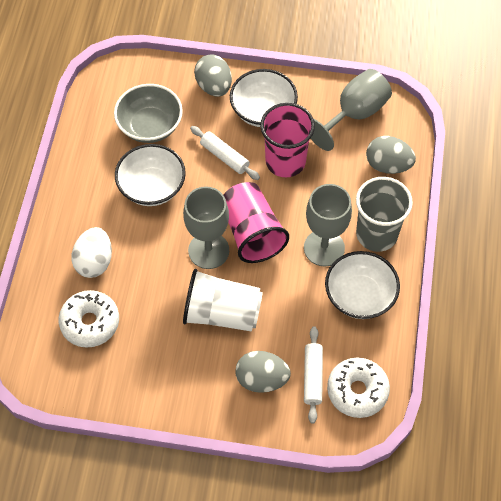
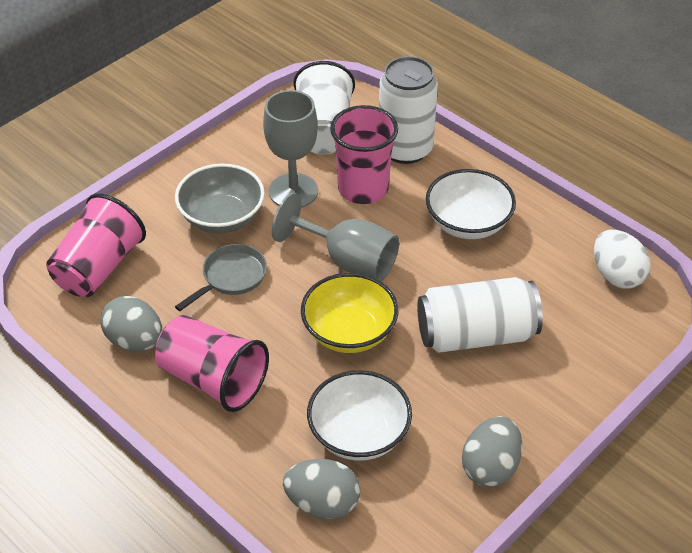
grey cup: [356,177,413,252] = 1 -> none = 0
grey goblet: [183,186,229,269] [304,184,352,266] [311,69,392,151] = 3 -> [263,90,318,208] [272,193,399,281] = 2
grey pan: none = 0 -> [175,244,267,311] = 1
pink cup: [223,182,289,263] [260,103,315,177] = 2 -> [46,194,146,297] [155,315,269,412] [330,105,398,204] = 3
white bowl: [115,144,186,206] [230,69,298,127] [325,251,400,319] = 3 -> [307,370,412,461] [426,169,516,239] = 2
white can: none = 0 -> [379,56,438,164] [417,277,543,353] = 2
white donut: [59,290,119,348] [327,358,390,418] = 2 -> none = 0
white rolling pin: [190,126,260,180] [304,326,323,423] = 2 -> none = 0
yellow bowl: none = 0 -> [301,273,398,353] = 1

